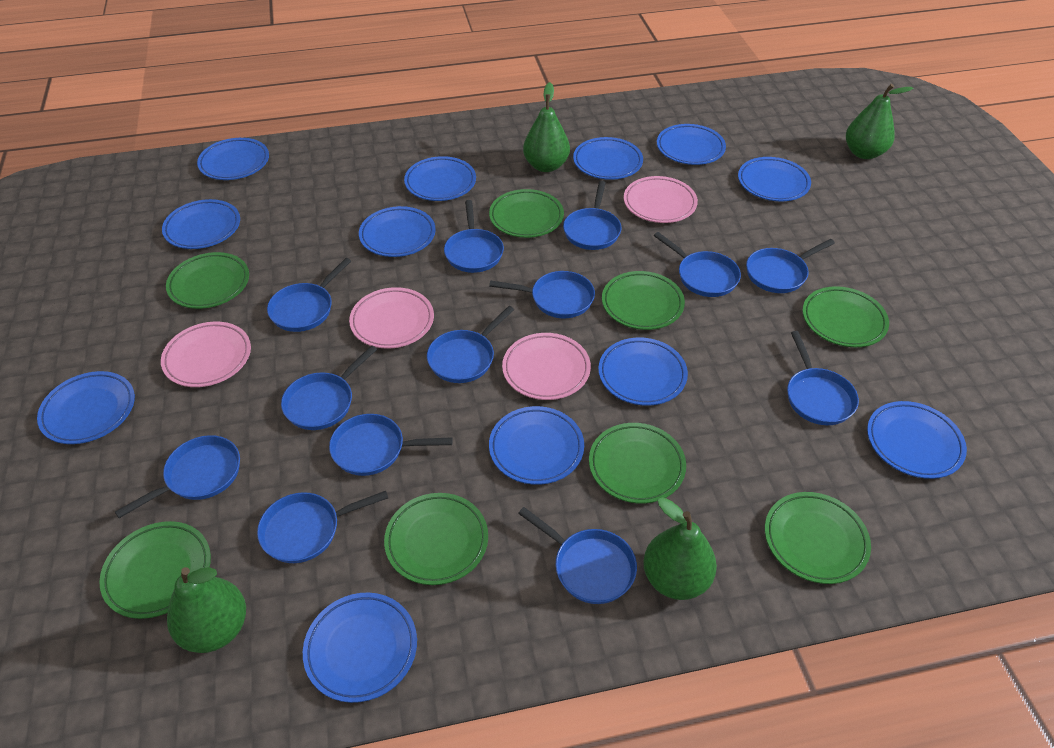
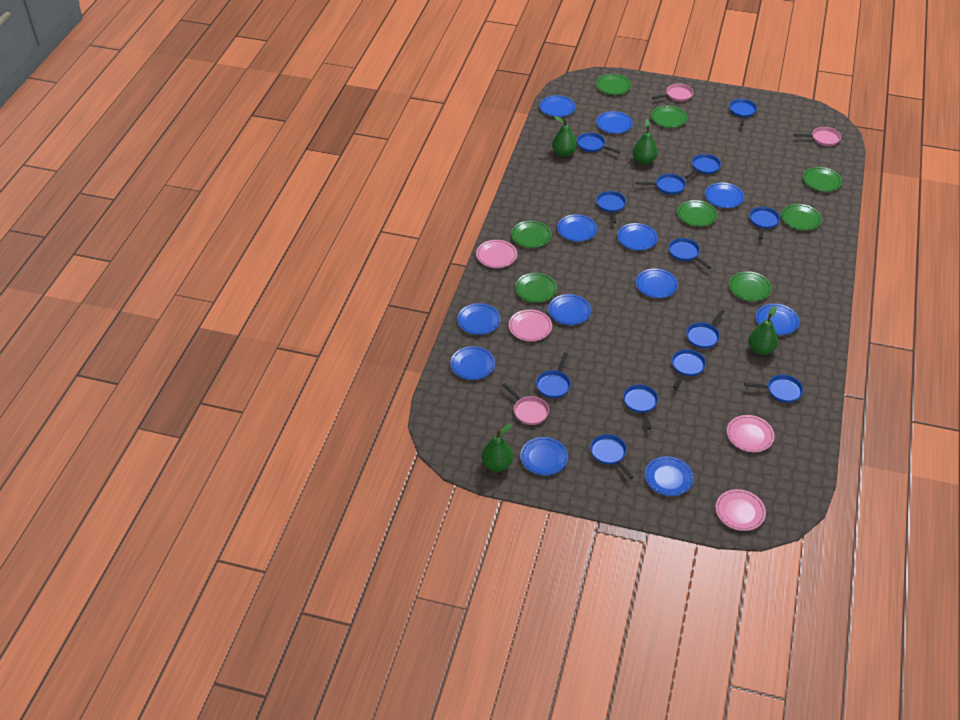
pink pan: none = 0 -> [502,383,549,425] [652,83,694,102] [794,127,841,146] = 3

